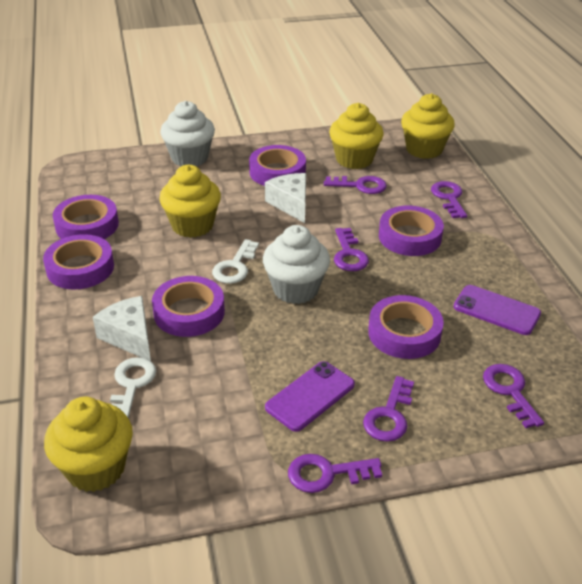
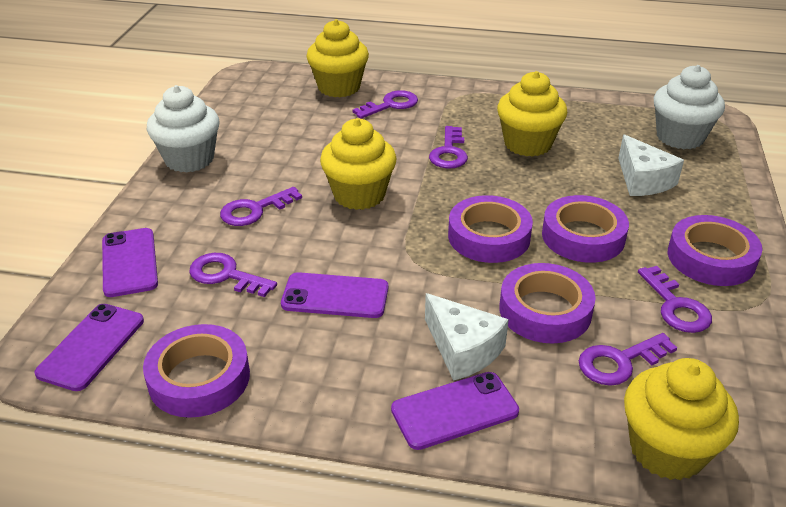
purple phone: [265,361,355,432] [454,285,541,335] = 2 -> [34,304,144,391] [102,228,158,297] [281,272,388,318] [391,372,519,450] = 4
purple tape: [43,234,114,290] [53,195,119,239] [152,276,225,337] [249,145,306,186] [368,295,444,359] [379,206,444,256] = 6 -> [143,324,250,418] [448,195,533,263] [499,263,596,343] [542,195,629,263] [668,215,762,286] = 5
white key: [110,357,156,418] [212,239,259,284] = 2 -> none = 0

